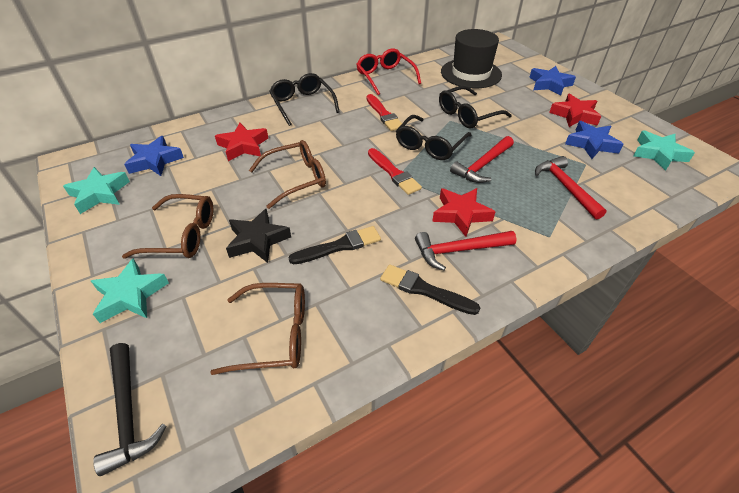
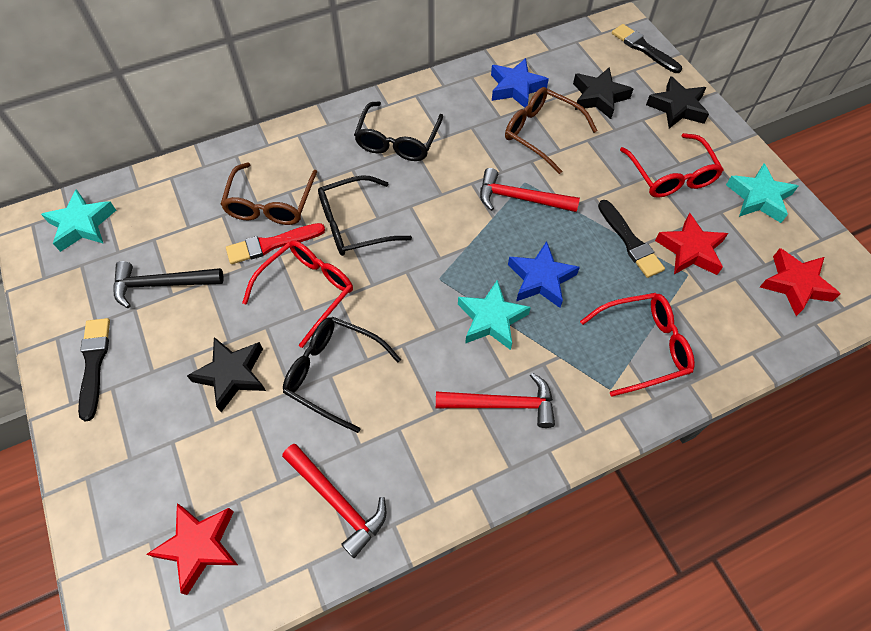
black brush: [288,226,381,264] [380,264,480,315] = 2 -> [78,318,110,421] [598,200,665,278] [612,24,682,73] = 3
black hat: [441,29,502,88] = 1 -> none = 0
black star: [226,208,291,263] = 1 -> [187,337,266,412] [573,68,633,119] [646,76,709,128] = 3
blue star: [124,136,184,176] [529,66,576,96] [565,121,623,159] = 3 -> [491,58,549,108] [508,241,580,308] = 2
brown glasses: [122,194,214,259] [210,283,305,375] [249,140,326,209] = 3 -> [220,162,317,225] [505,87,598,174] = 2
red brush: [366,94,402,131] [368,148,422,195] = 2 -> [226,223,325,264] = 1
red glasses: [356,48,421,95] = 1 -> [242,240,353,348] [580,293,695,397] [620,133,723,198] = 3

